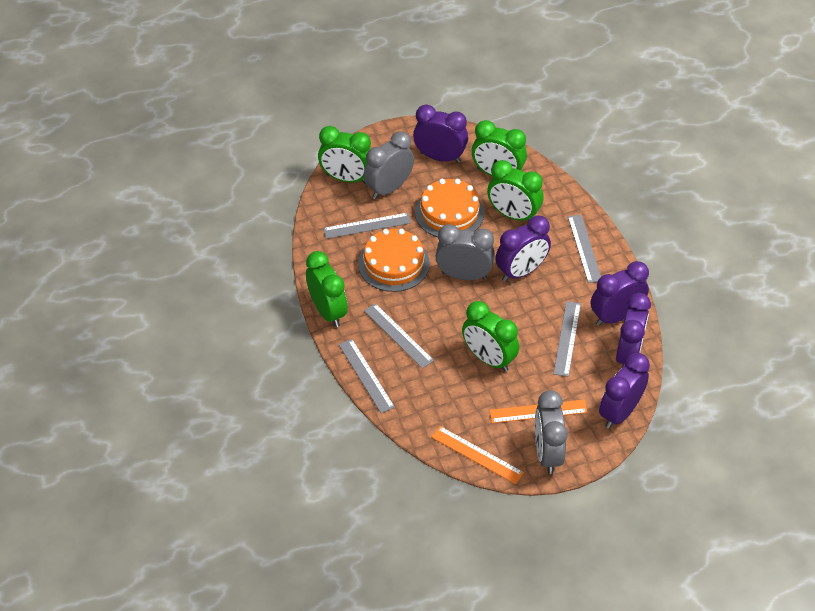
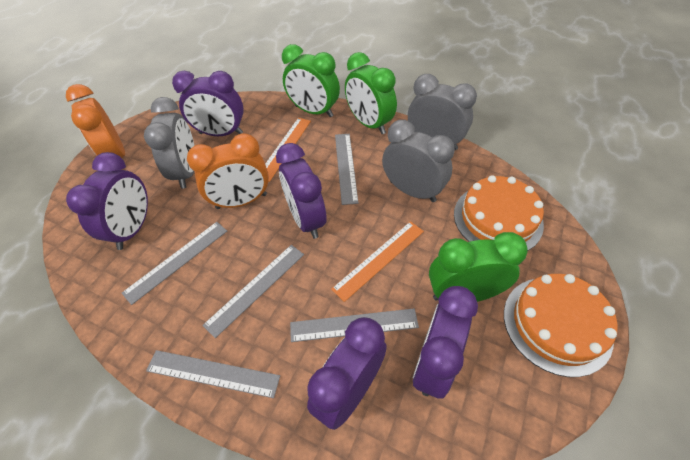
green clock: [306,251,348,327] [318,126,371,183] [462,301,519,372] [472,120,527,176] [487,160,543,221] = 5 -> [282,44,340,117] [345,52,397,134] [429,232,528,302] = 3
orange clock: none = 0 -> [66,84,125,158] [187,133,269,209] = 2

